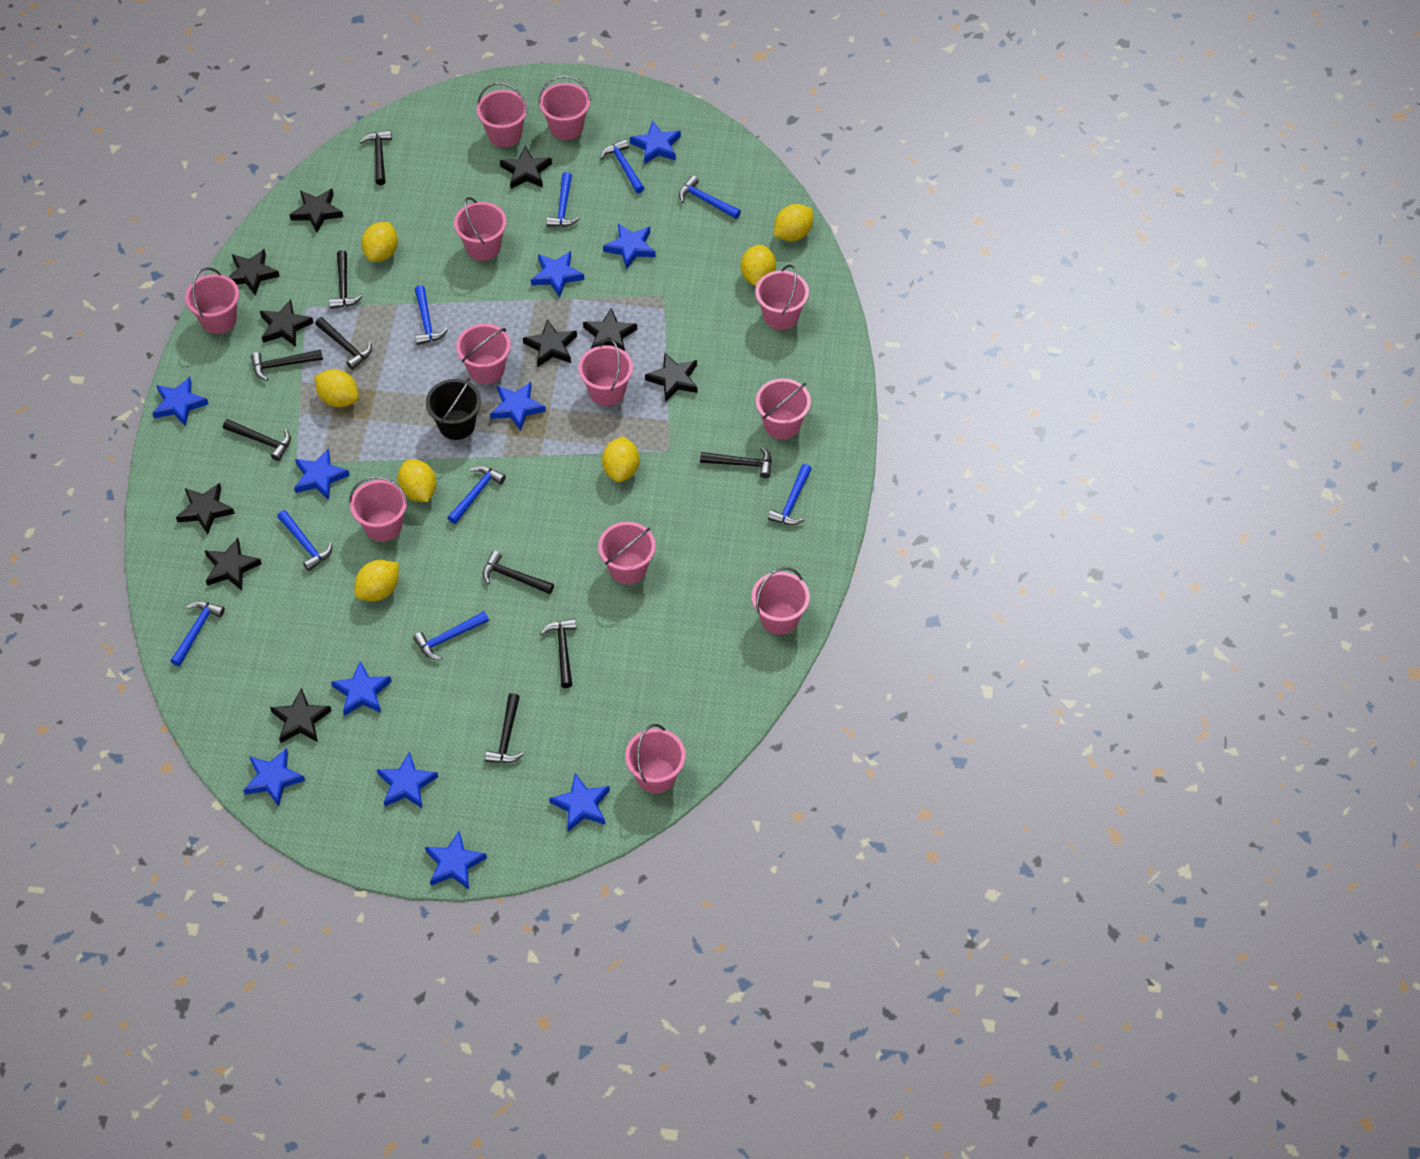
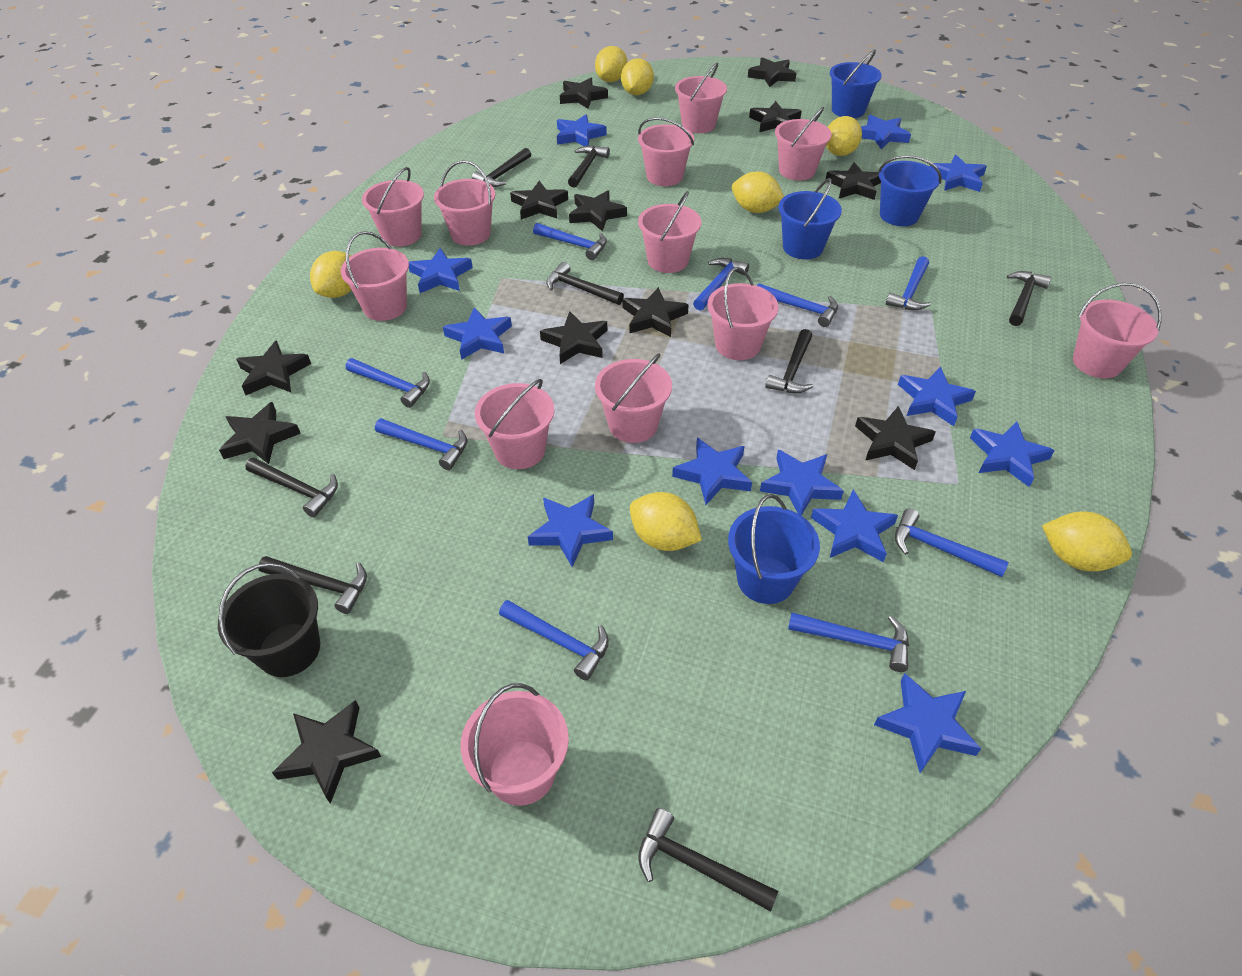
black hammer: [223,419,291,461] [251,349,323,381] [315,317,372,370] [329,250,363,309] [360,130,392,185] [483,551,554,594] [485,693,524,763] [540,618,577,688] [700,446,772,478] = 9 -> [245,458,338,517] [258,556,367,614] [472,148,531,187] [546,262,624,305] [568,145,610,188] [638,808,779,912] [765,329,813,393] [1007,271,1052,326] = 8
black star: [176,483,235,535] [205,538,262,590] [228,249,280,296] [260,299,313,347] [270,688,331,743] [290,189,343,233] [500,146,552,189] [523,319,577,367] [583,308,637,351] [645,353,698,402] = 10 -> [219,402,301,464] [236,340,311,395] [272,700,381,804] [510,181,568,220] [540,311,607,364] [560,78,608,109] [569,190,627,231] [623,287,689,337] [748,57,797,87] [749,101,801,132] [826,162,881,200] [855,406,936,470] = 12
blue bucket: none = 0 -> [728,494,820,604] [778,178,842,259] [830,50,882,118] [878,155,942,226] = 4
blue star: [153,377,208,427] [243,748,305,806] [294,449,350,500] [331,661,392,716] [377,751,438,809] [425,830,487,890] [490,382,546,431] [531,251,584,297] [549,773,610,832] [603,223,656,270] [630,120,681,165] = 11 -> [409,248,473,293] [443,307,512,360] [528,494,613,567] [557,114,607,146] [672,438,752,505] [760,450,844,516] [811,489,898,562] [861,115,911,149] [874,673,981,773] [898,367,976,426] [930,155,987,192] [970,421,1055,487] = 12

